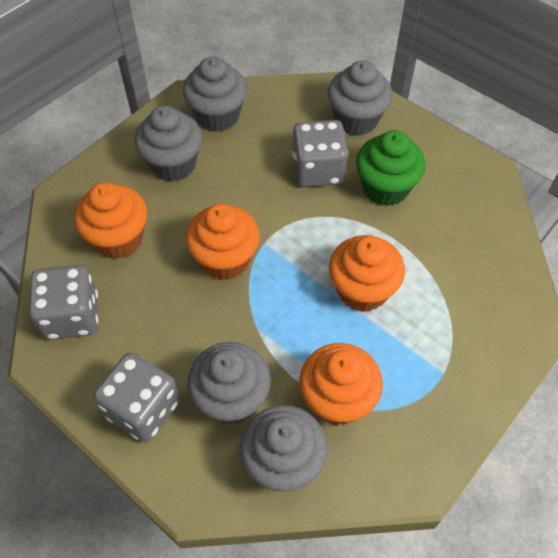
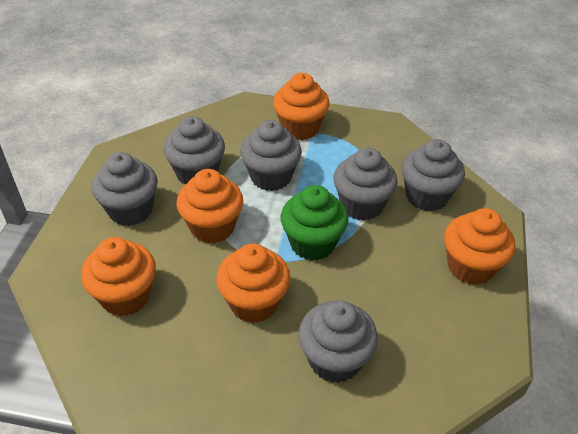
grey cupcake: [134,106,202,181] [183,56,247,132] [187,342,271,424] [240,405,327,492] [328,60,392,136] = 5 -> [92,152,158,226] [163,116,225,185] [240,120,302,191] [298,300,378,383] [333,148,398,221] [401,139,465,211] = 6
grey dice: [29,264,98,340] [93,352,180,442] [292,120,348,187] = 3 -> none = 0
orange cupcake: [74,182,147,259] [186,204,260,280] [299,343,383,425] [329,235,405,312] = 4 -> [81,237,156,316] [177,169,243,244] [216,243,290,323] [273,73,330,140] [444,208,515,285] = 5

